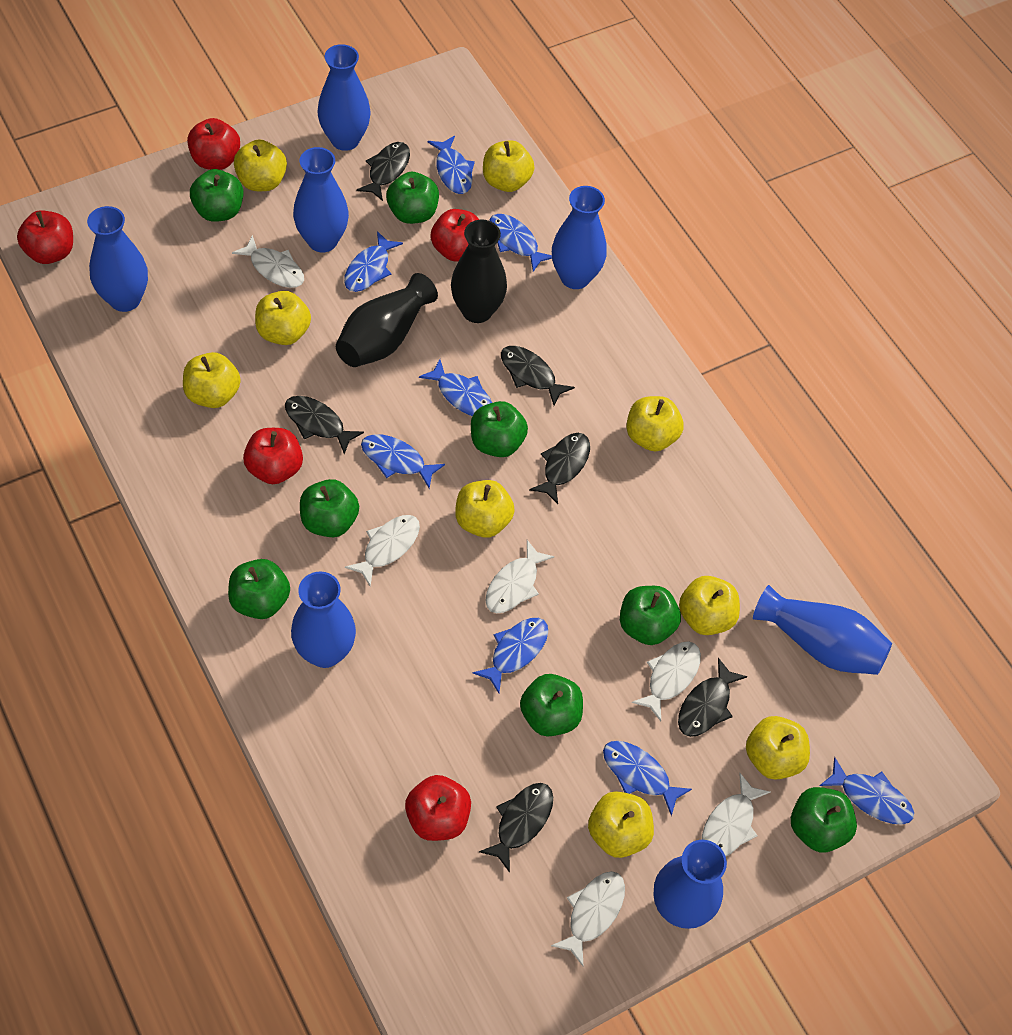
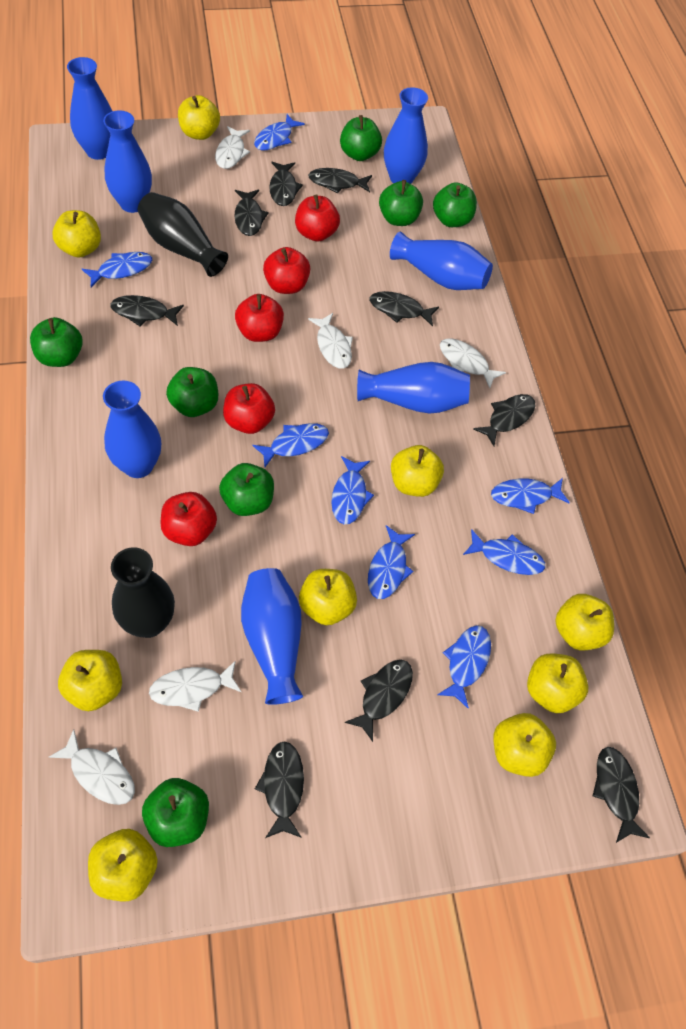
black fish: [285,396,364,454] [356,142,410,201] [479,783,553,873] [501,346,575,406] [529,433,590,504] [678,658,747,737] = 6 -> [110,295,184,326] [234,190,269,236] [255,741,304,838] [269,162,303,206] [308,168,372,194] [344,660,413,742] [370,291,439,326] [473,394,536,446] [593,747,650,843] = 9
green apple: [190,169,244,222] [228,559,290,619] [300,479,359,537] [386,172,439,224] [471,401,528,457] [520,674,583,736] [620,586,681,645] [791,787,857,853] = 8 -> [30,317,83,367] [142,778,209,847] [166,367,218,417] [219,463,274,516] [340,115,382,161] [379,180,423,226] [433,183,477,227] = 7
white fish: [232,235,304,288] [345,515,420,587] [485,540,555,613] [551,871,625,966] [632,641,701,721] [702,773,770,856] = 6 -> [49,729,135,805] [149,660,241,712] [215,126,250,169] [308,313,353,368] [440,339,506,388] = 5

